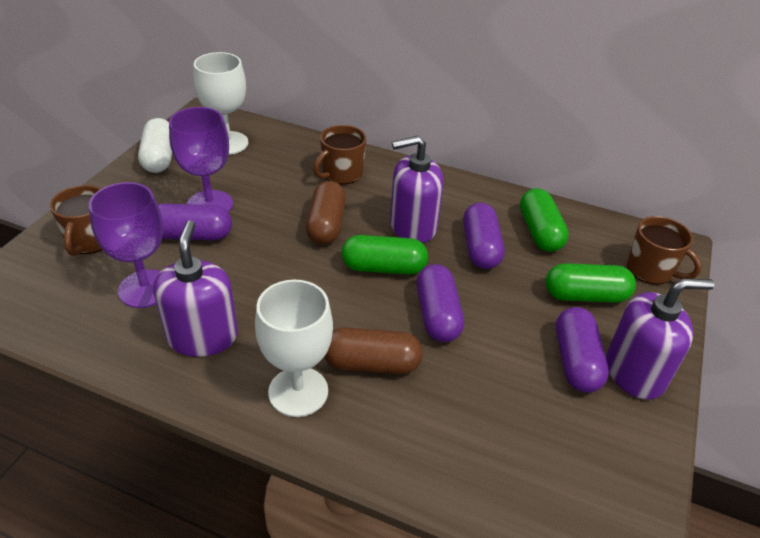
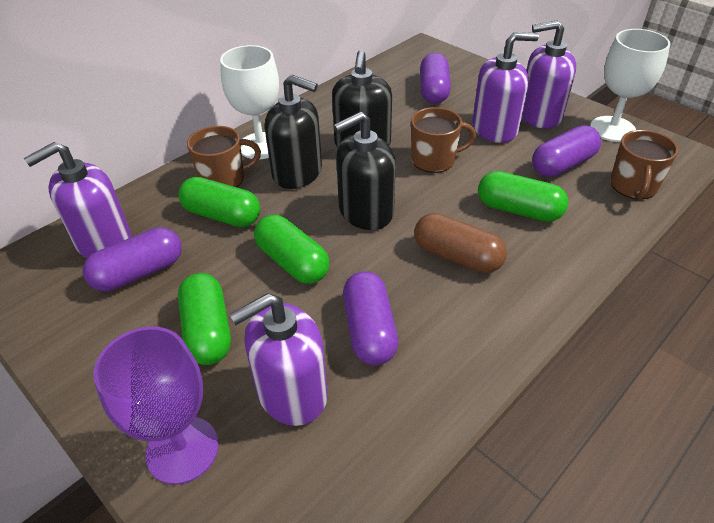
black soap dispenser: none = 0 -> [265,75,322,189] [332,50,392,148] [333,112,396,230] = 3
brown capsule: [306,181,346,245] [324,327,423,374] = 2 -> [414,213,507,273] = 1
green capsule: [341,235,428,275] [520,188,569,252] [545,263,636,303] = 3 -> [178,177,260,227] [178,273,231,365] [254,215,330,284] [478,171,568,222] = 4
purple goblet: [89,182,163,308] [169,107,233,212] = 2 -> [93,327,218,485] = 1
purple soap dispenser: [153,220,238,357] [390,136,444,243] [606,279,714,399] = 3 -> [24,142,131,258] [229,293,328,426] [472,32,539,143] [522,20,576,129] = 4
white capsule: [138,118,172,173] = 1 -> none = 0

